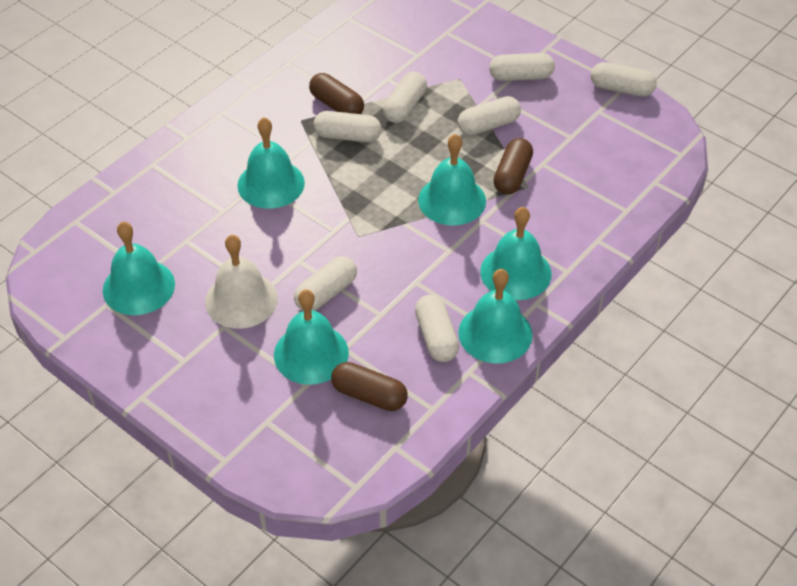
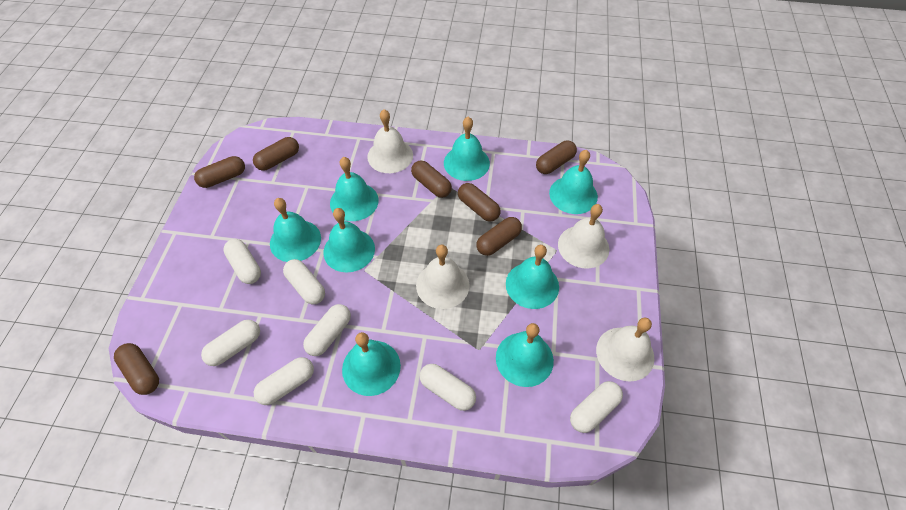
brown capsule: [309,73,364,114] [331,362,408,411] [493,138,533,194] = 3 -> [114,343,159,395] [194,156,245,188] [253,137,299,171] [411,160,452,198] [458,183,501,222] [476,217,522,256] [536,141,577,174] = 7
turquoise bell: [103,222,175,315] [237,117,305,209] [274,289,349,385] [418,134,486,226] [458,269,533,364] [480,207,552,300] = 6 -> [270,198,321,262] [324,208,375,272] [330,157,379,221] [342,332,401,396] [444,117,490,181] [496,323,554,387] [506,245,559,309] [549,150,598,214] = 8
white bell: [205,235,278,329] = 1 -> [367,109,413,173] [416,245,470,309] [558,204,609,268] [596,318,654,381] = 4

